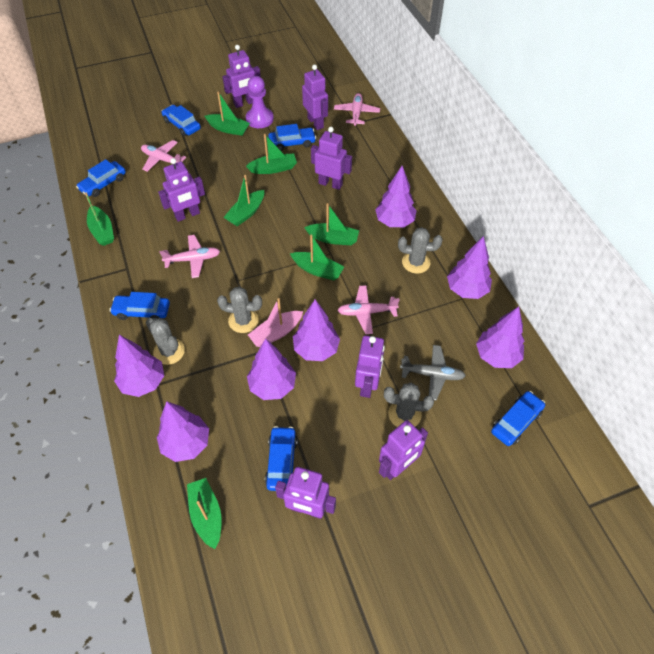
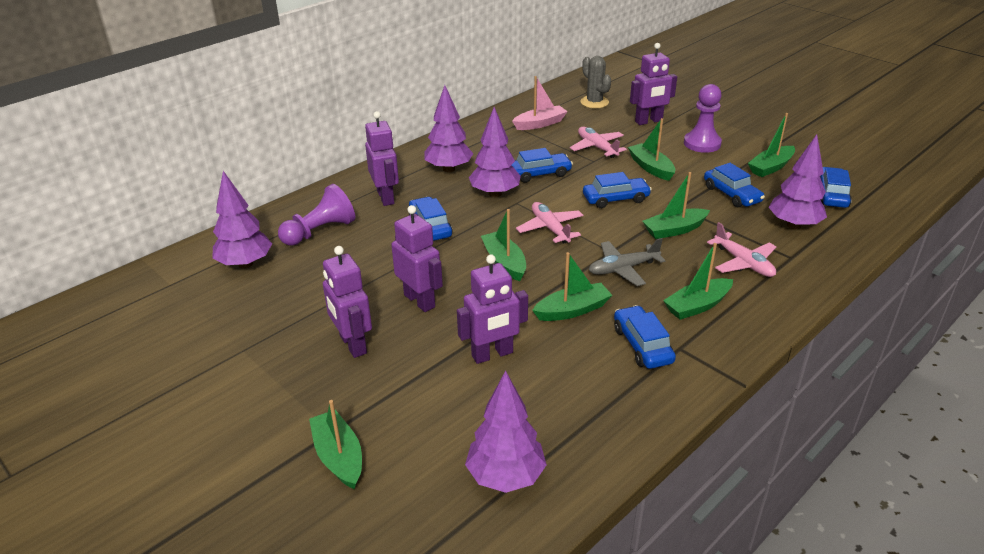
grey cactus: [146,318,185,365] [217,287,262,333] [384,383,434,427] [398,227,443,273] = 4 -> [580,56,611,108] = 1
pink plane: [141,140,186,172] [159,235,220,278] [334,93,380,126] [337,285,400,334] = 4 -> [516,202,583,244] [570,127,627,158] [707,222,776,277] = 3
purple pawn: [246,76,274,128] = 1 -> [278,184,355,246] [684,84,722,153] = 2
purple robot: [158,158,205,222] [222,45,261,108] [275,467,336,519] [302,65,328,130] [311,127,352,190] [355,335,385,398] [379,420,428,480] = 7 -> [323,246,372,358] [365,111,399,206] [391,205,443,312] [457,254,528,364] [630,43,677,125] = 5
purple tree: [114,335,164,397] [157,401,209,462] [247,338,296,400] [293,300,340,361] [375,166,417,227] [447,236,492,299] [476,306,524,368] = 7 -> [213,171,272,269] [424,85,473,172] [465,371,547,493] [469,107,521,197] [769,134,827,229] = 5

